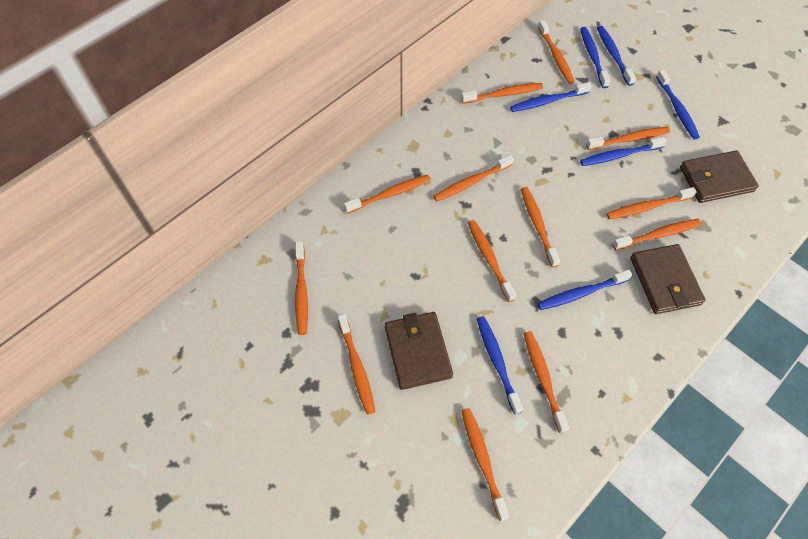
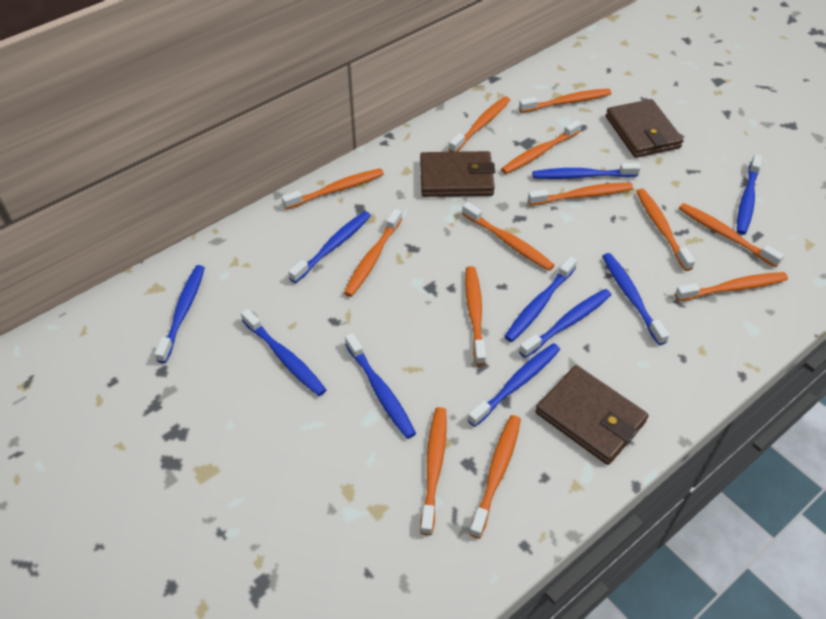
blue toothbrush: [477,316,523,414] [510,82,592,112] [538,270,632,310] [580,27,611,88] [580,137,667,166] [597,26,636,86] [656,70,700,139] = 7 -> [154,265,205,363] [241,309,326,396] [288,211,371,283] [345,333,416,439] [468,343,560,427] [504,256,577,342] [519,289,611,358] [532,163,641,179] [602,253,669,345] [737,154,762,235] = 10

